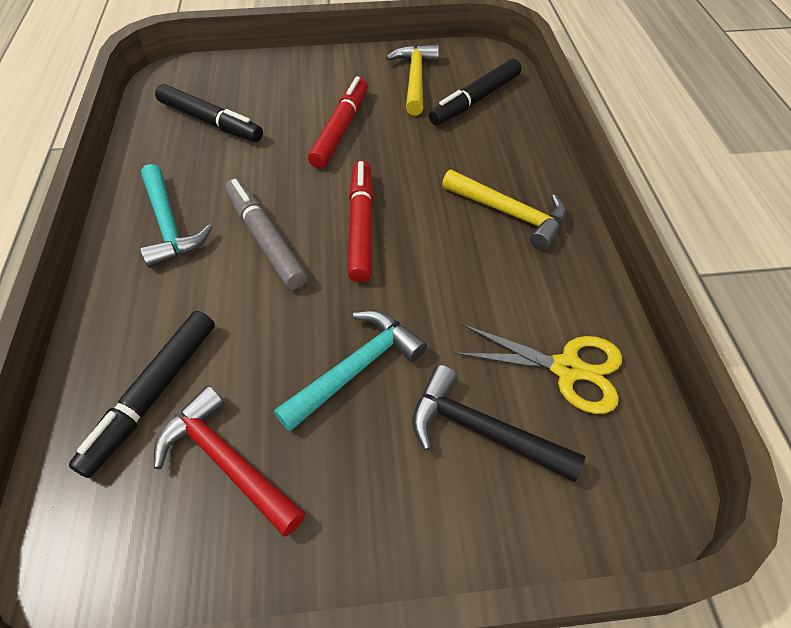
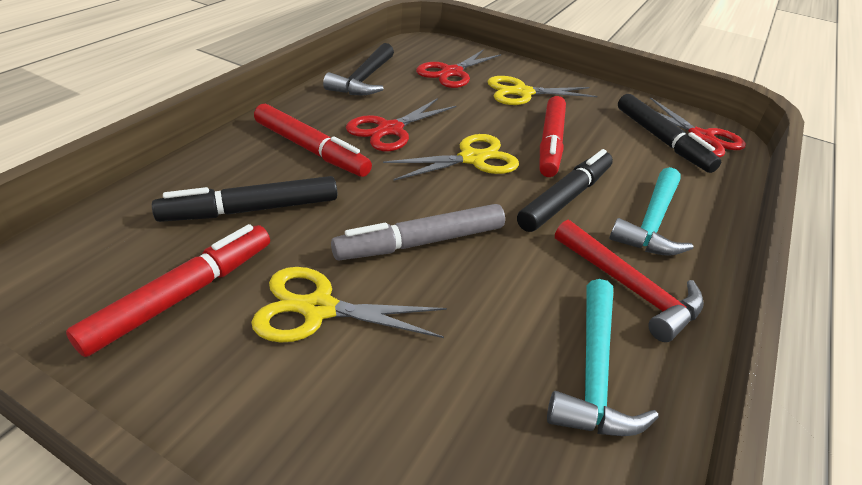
red marker: [308,76,368,168] [348,161,374,283] = 2 -> [66,224,270,357] [254,104,372,177] [540,96,566,177] = 3
red scissors: none = 0 -> [346,98,456,151] [416,49,501,88] [650,97,746,158] = 3
yellow hammer: [386,45,439,115] [442,169,566,250] = 2 -> none = 0
yellow scissors: [454,324,622,414] = 1 -> [251,267,447,343] [383,134,519,181] [487,76,597,105] = 3

